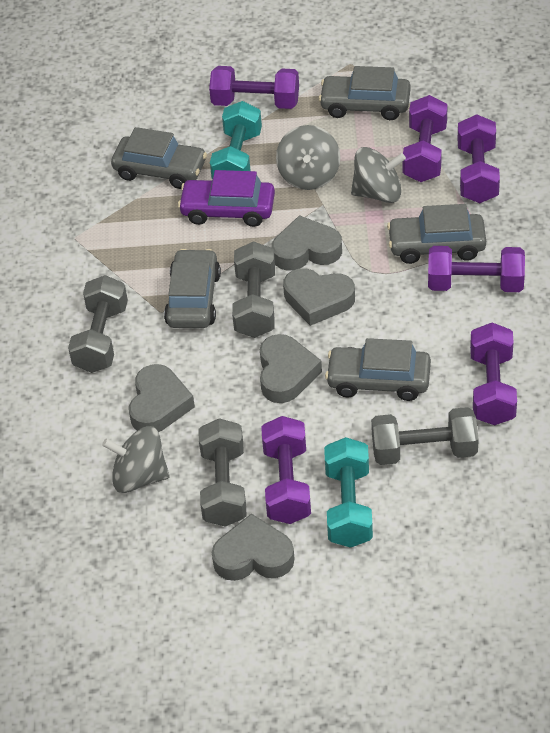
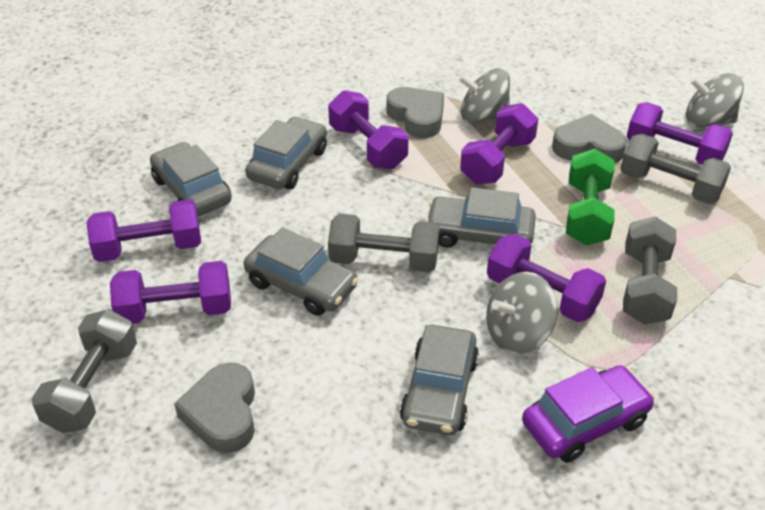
green dumbbell: none = 0 -> [566,149,615,246] = 1
grey heart: [129,364,195,432] [212,513,295,581] [260,334,322,403] [272,215,342,271] [283,268,355,326] = 5 -> [174,362,255,453] [387,87,444,138] [552,114,627,163] = 3
turquoise dumbbell: [210,101,262,179] [324,437,373,548] = 2 -> none = 0

